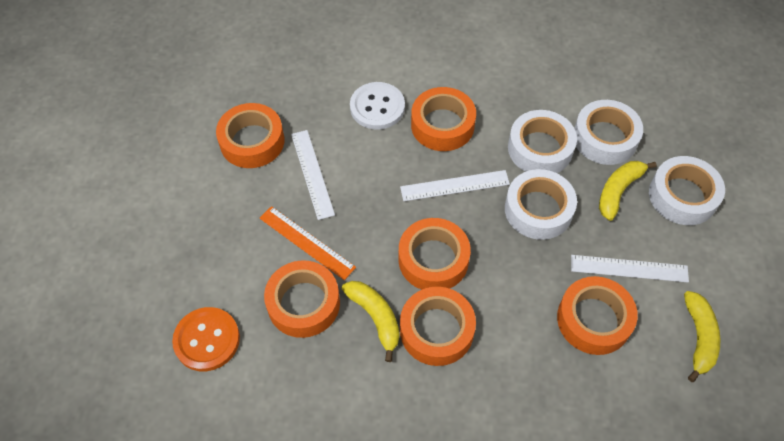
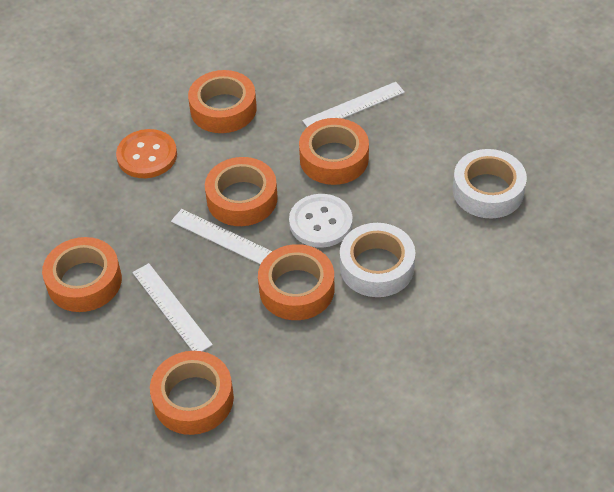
orange ruler: [260,206,356,280] = 1 -> none = 0
white tape: [505,169,577,240] [508,110,577,173] [574,100,643,165] [649,156,725,225] = 4 -> [340,223,415,297] [453,149,527,218] = 2
yellow banana: [342,281,400,362] [599,161,657,221] [684,291,720,382] = 3 -> none = 0

